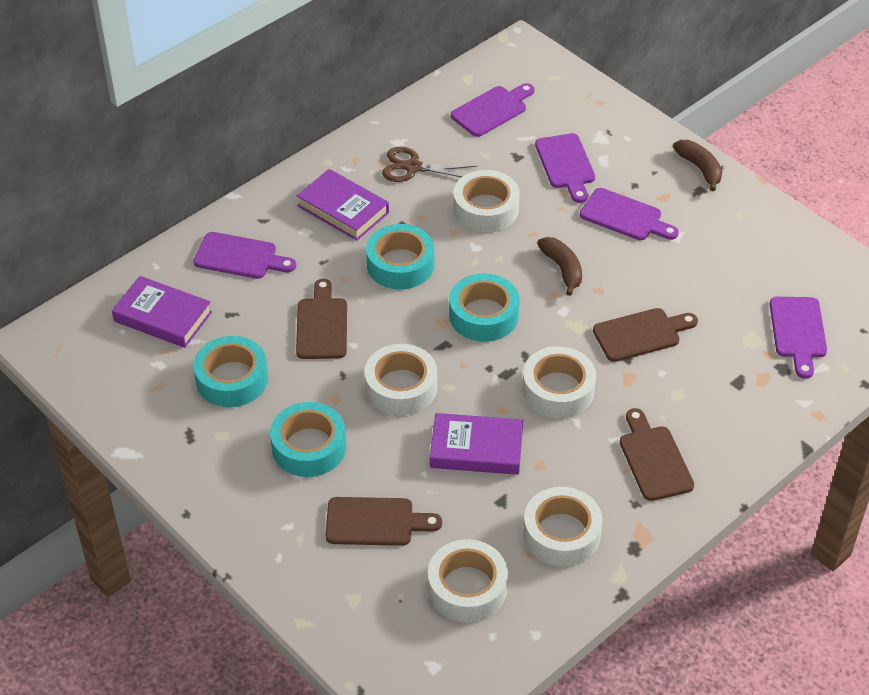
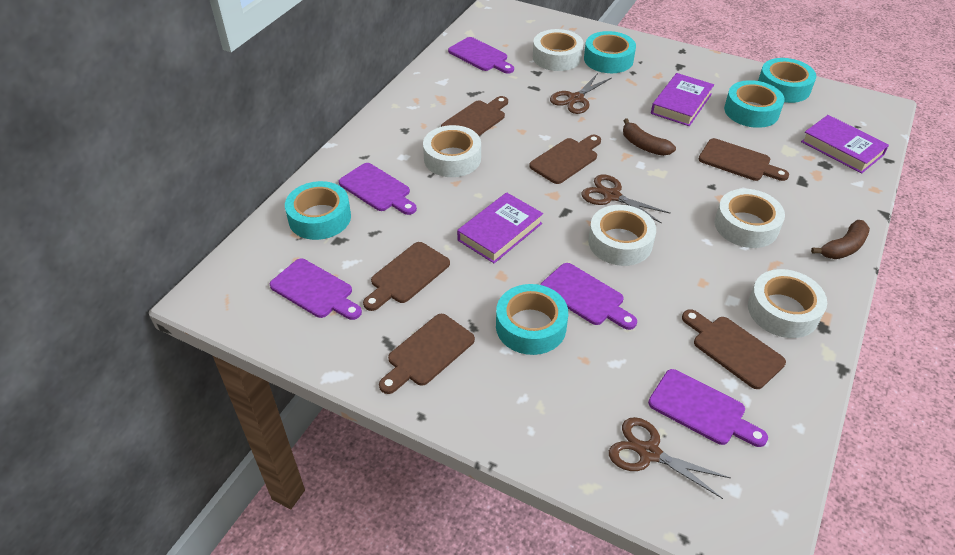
brown cutting board: [296,279,347,359] [326,497,442,546] [593,308,698,362] [620,408,694,501] = 4 -> [363,242,450,311] [379,314,475,394] [441,96,508,136] [529,134,601,184] [682,309,786,389] [699,138,789,181] = 6
brown scissors: [382,147,477,182] = 1 -> [550,73,611,114] [581,174,670,224] [609,417,730,499] = 3
turquoise tape: [194,336,268,407] [270,402,346,477] [366,224,434,289] [449,273,520,342] = 4 -> [285,181,351,240] [496,284,568,355] [584,31,636,73] [724,80,785,128] [758,58,816,103] = 5

